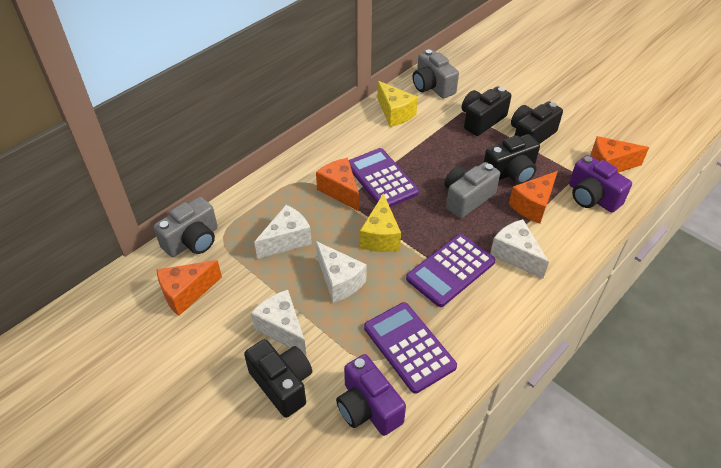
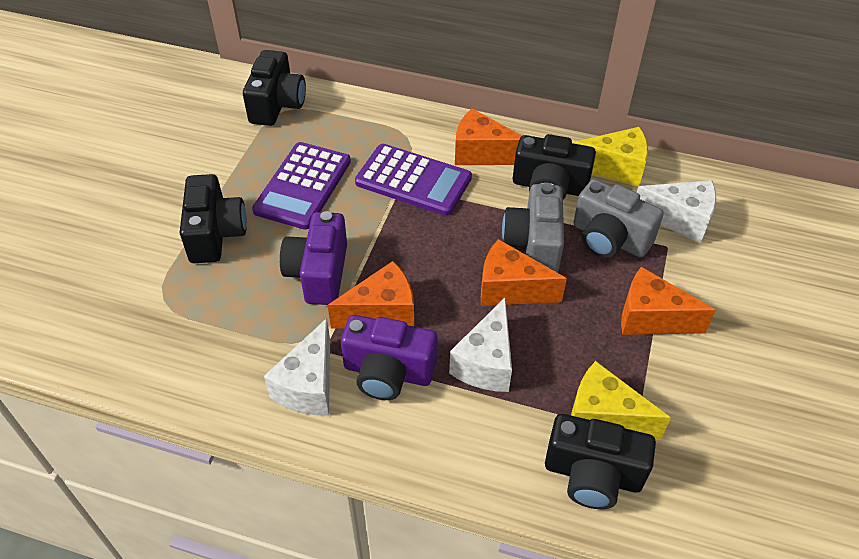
grey camera: [153,197,218,257] [413,49,459,98] [444,162,500,218] = 3 -> [502,183,564,272] [573,179,664,258] = 2
purple calculator: [349,148,419,207] [364,302,457,394] [406,234,495,307] = 3 -> [252,142,351,230] [355,144,472,216] = 2
white cheese: [251,290,306,356] [254,205,312,259] [316,241,367,303] [490,219,549,279] = 4 -> [264,318,330,416] [449,298,512,392] [637,180,716,244] = 3

